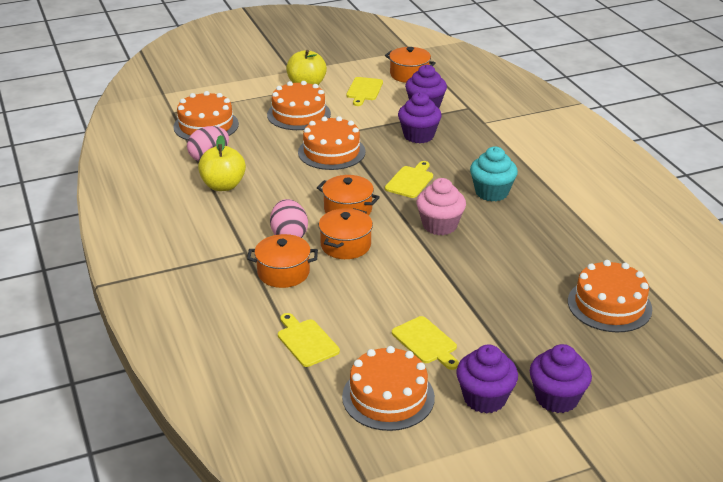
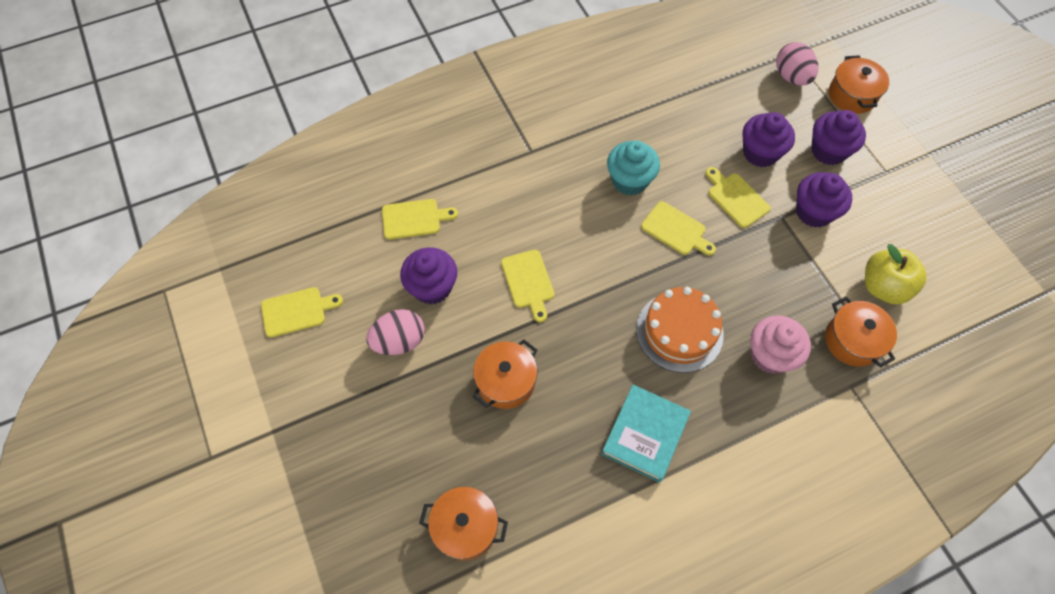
orange cake: [173,91,239,140] [267,81,331,130] [298,116,366,170] [342,346,435,431] [568,260,652,332] = 5 -> [636,287,724,373] = 1
turquoise book: none = 0 -> [601,385,691,483] = 1
yellow apple: [198,135,246,191] [286,50,327,85] = 2 -> [865,244,927,304] = 1
yellow cutting board: [278,313,340,367] [346,77,383,106] [385,161,433,198] [392,316,459,370] = 4 -> [261,287,343,338] [382,199,458,239] [501,250,554,322] [641,201,716,255] [706,167,771,228] = 5

